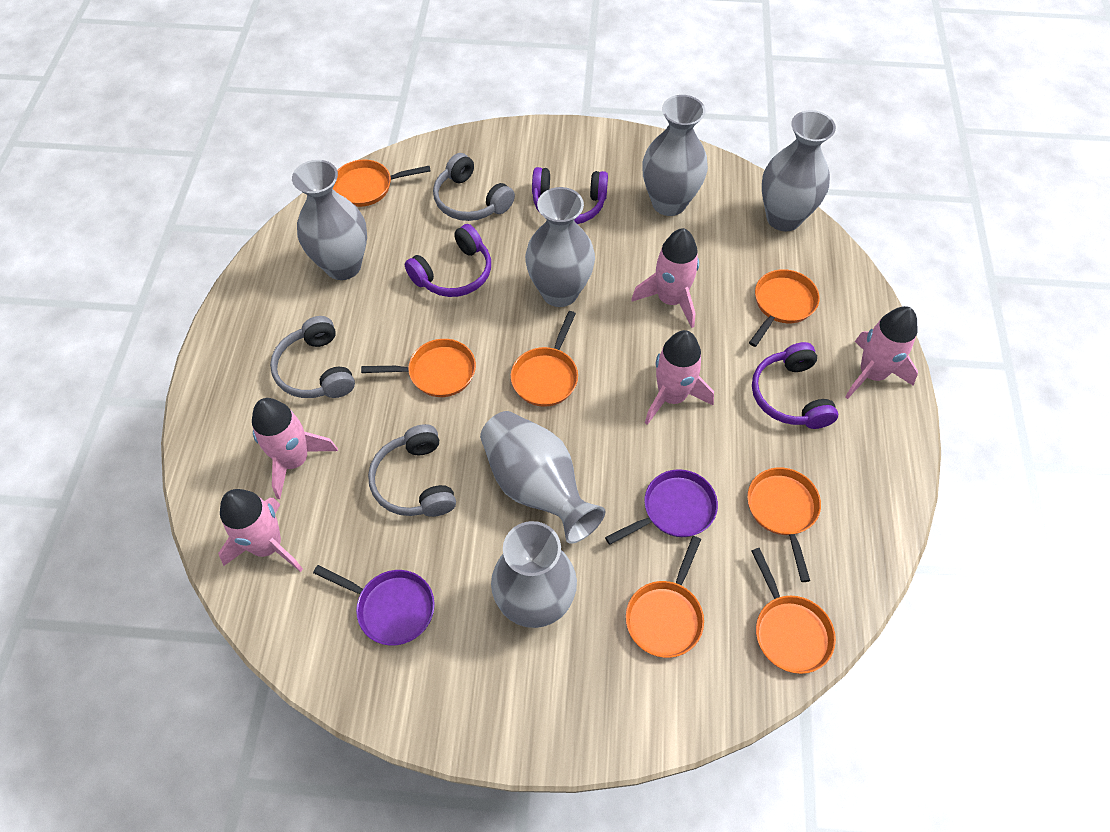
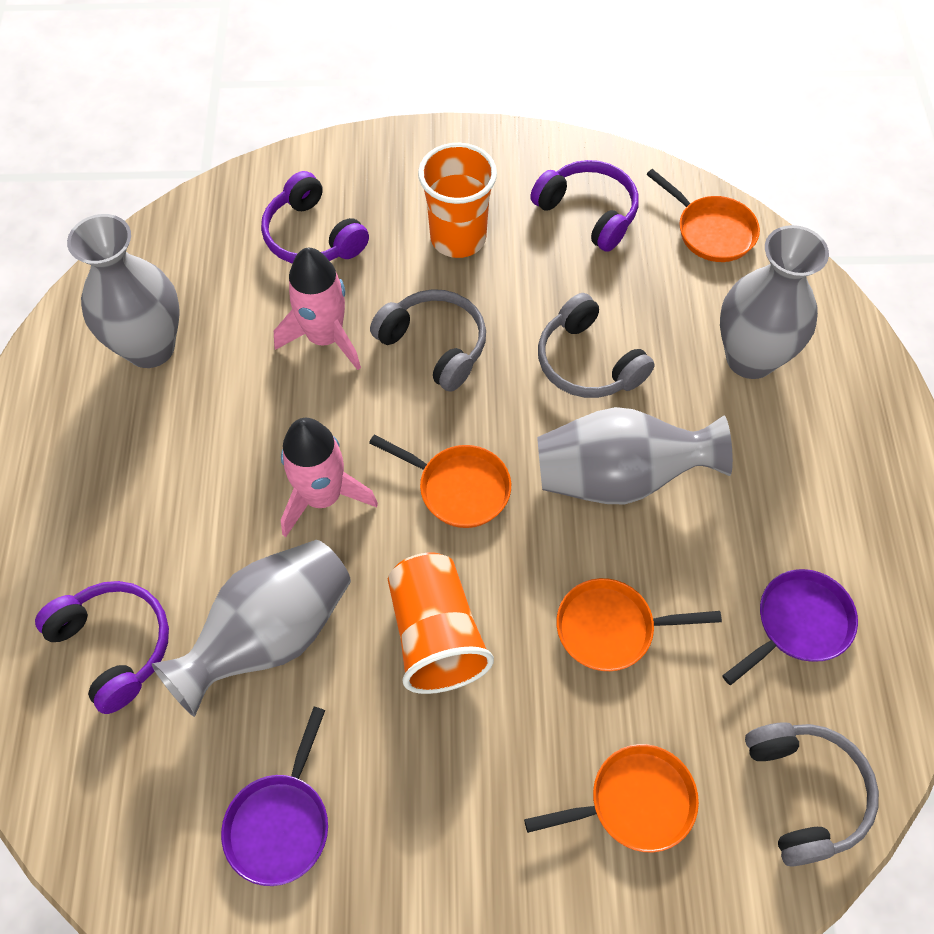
grey vase: [292,160,367,280] [480,411,605,544] [491,521,577,628] [525,187,595,307] [642,95,708,216] [762,110,836,231] = 6 -> [67,214,180,368] [152,540,351,717] [537,407,733,504] [720,225,829,379] = 4
orange cup: none = 0 -> [388,553,494,694] [418,143,497,258] = 2
orange pan: [333,159,431,207] [361,339,476,397] [511,311,578,407] [626,536,704,658] [747,467,821,582] [749,269,820,347] [752,548,836,674] = 7 -> [369,435,511,528] [524,744,699,852] [556,578,722,671] [646,169,760,262] = 4
pink rocket: [218,489,303,572] [252,398,338,499] [632,228,699,328] [645,330,714,425] [845,306,918,399] = 5 -> [274,248,361,370] [281,418,378,537] = 2

